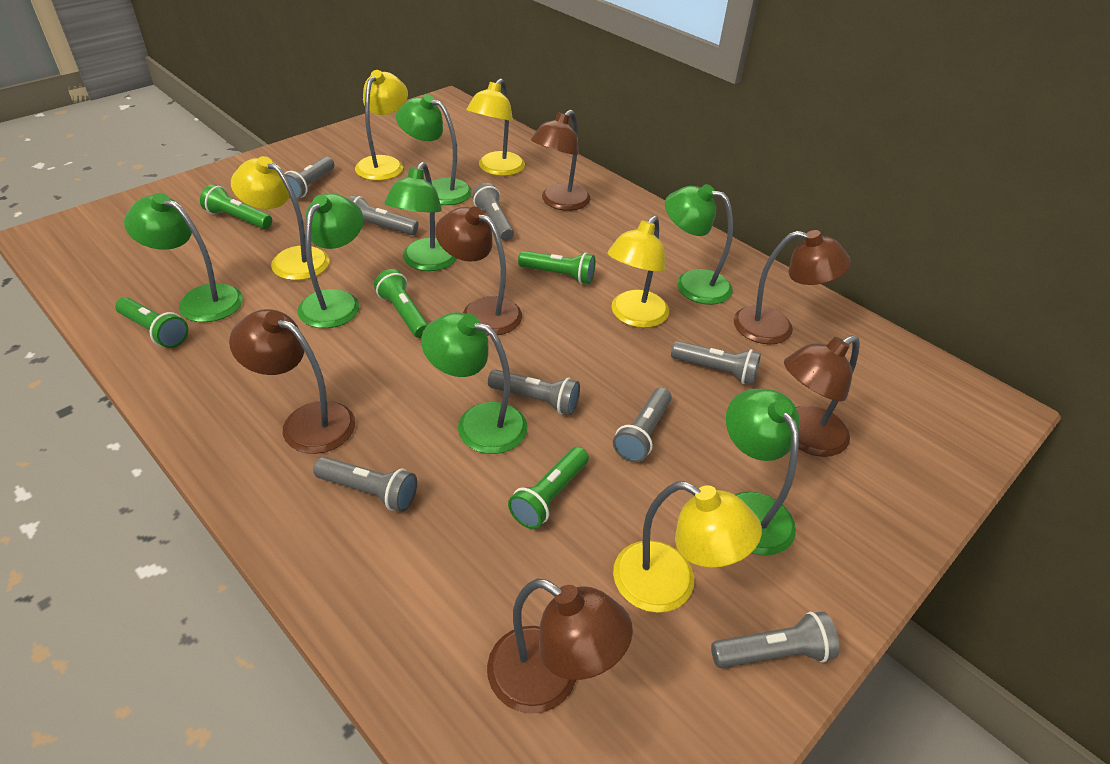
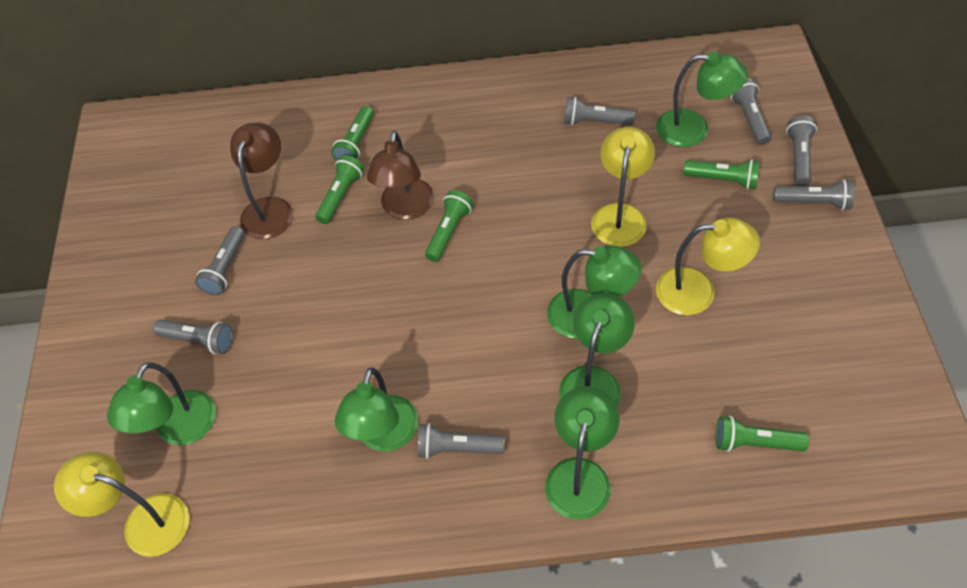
brown lamp: [229,309,355,454] [435,207,522,336] [487,578,633,714] [531,110,591,211] [734,230,851,345] [784,335,860,457] = 6 -> [230,123,293,239] [367,131,434,220] = 2
green lamp: [124,193,243,322] [297,193,363,328] [384,162,457,271] [396,94,472,205] [421,312,527,454] [665,184,733,305] [726,389,800,556] = 7 -> [107,362,216,445] [335,367,418,451] [545,386,620,520] [547,245,641,338] [559,293,635,406] [656,52,748,147] = 6
grey flashlight: [284,157,334,199] [313,457,417,512] [348,195,419,235] [472,183,514,241] [488,369,580,415] [613,387,672,462] [671,341,761,385] [711,611,840,668] = 8 -> [153,319,233,354] [195,226,245,295] [418,423,505,459] [564,97,635,125] [731,78,771,145] [773,179,854,210] [786,116,817,186] = 7
yellow lamp: [231,156,329,280] [355,70,408,181] [466,78,525,176] [607,216,669,328] [613,482,762,613] = 5 -> [54,452,189,557] [591,127,655,247] [656,218,760,316] = 3

